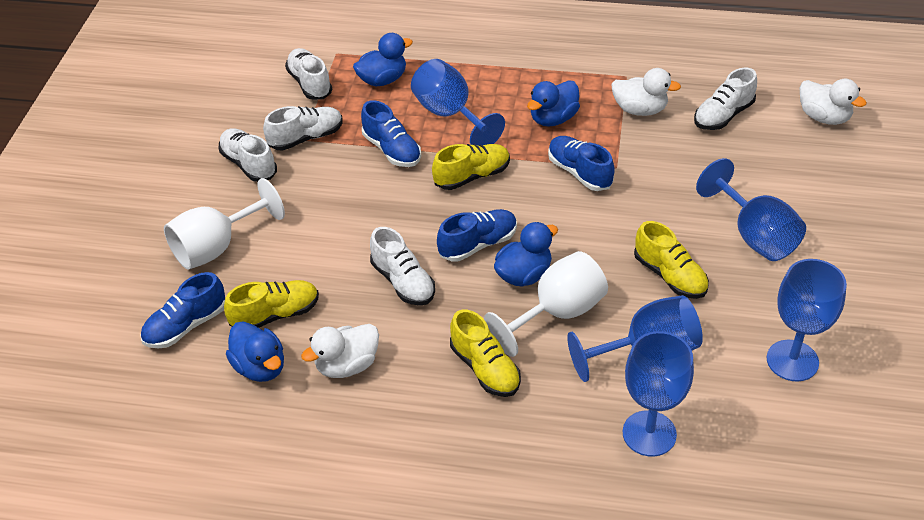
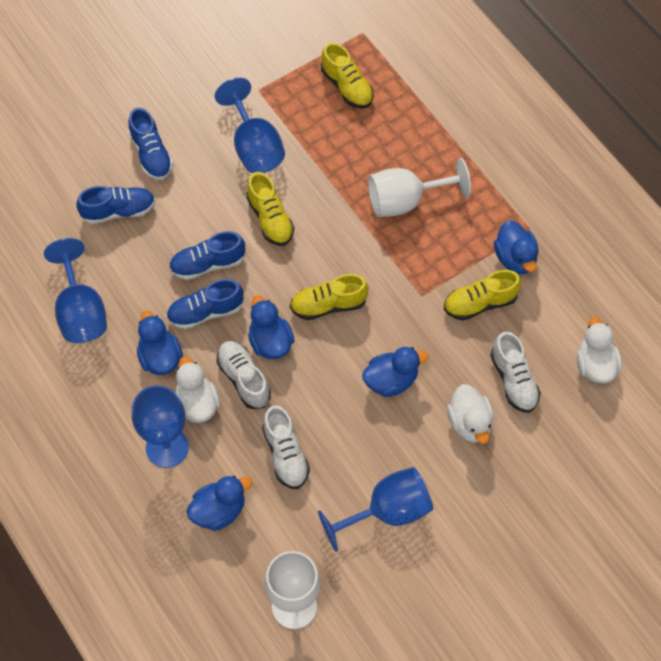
blue duck: [226,321,284,382] [353,33,413,86] [494,222,558,286] [527,80,580,127] = 4 -> [137,311,183,375] [186,476,252,531] [248,295,294,359] [362,347,429,397] [494,220,538,274] = 5
blue goblet: [411,59,505,146] [567,295,703,382] [623,331,694,457] [696,158,806,261] [767,259,847,382] = 5 -> [44,238,107,343] [132,385,189,468] [215,78,285,173] [318,467,433,552] = 4
white shoe: [219,128,277,182] [263,106,343,150] [285,48,332,100] [370,227,435,305] [694,68,757,130] = 5 -> [216,341,271,409] [262,406,310,489] [490,332,541,413] = 3

